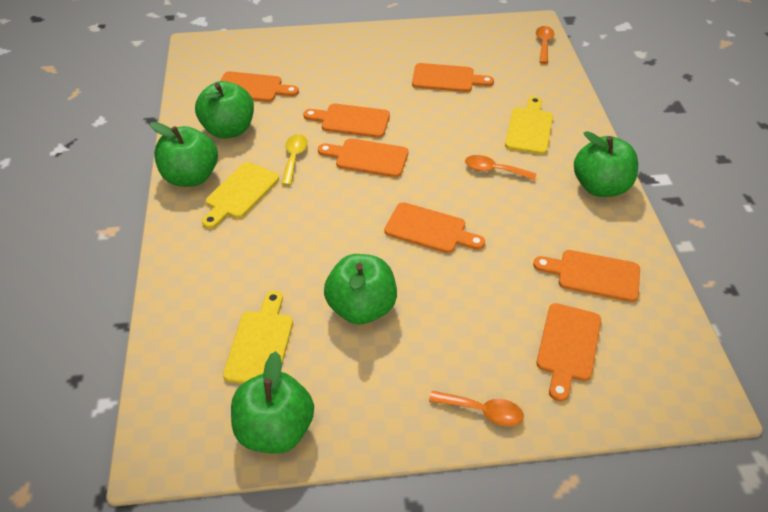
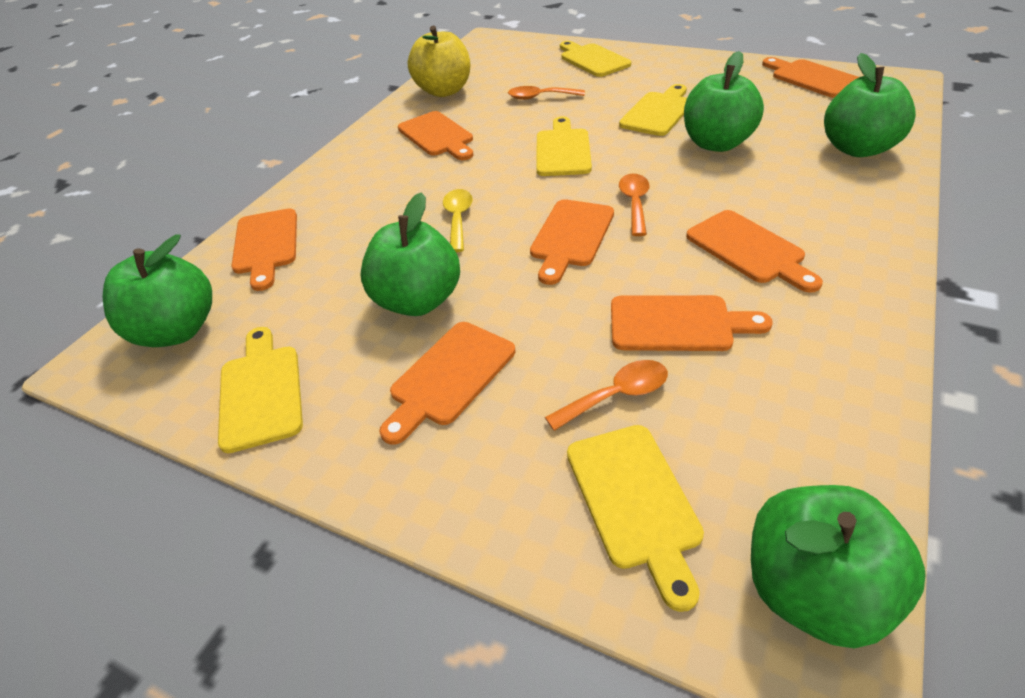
yellow apple: none = 0 -> [408,26,470,97] = 1
yellow cutting board: [202,162,279,229] [223,291,293,384] [505,96,553,155] = 3 -> [218,327,303,453] [537,117,592,176] [560,41,631,77] [567,425,704,612] [619,84,687,136] = 5

